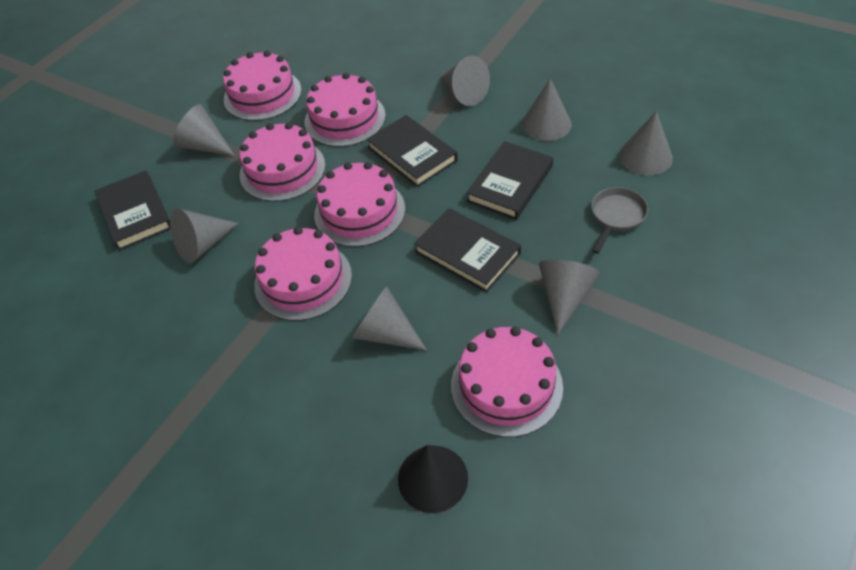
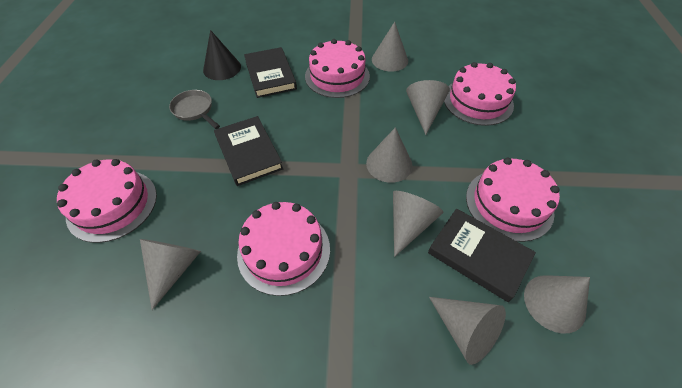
black book: [94,171,170,251] [366,115,458,187] [414,208,521,293] [466,141,553,220] = 4 -> [214,116,283,186] [244,47,297,98] [428,208,536,302] = 3
pink cake: [223,51,302,121] [240,122,326,202] [254,227,352,321] [304,73,386,147] [314,162,405,247] [451,327,563,437] = 6 -> [57,159,157,243] [237,202,330,296] [305,39,370,98] [444,62,516,126] [466,158,560,242] = 5

